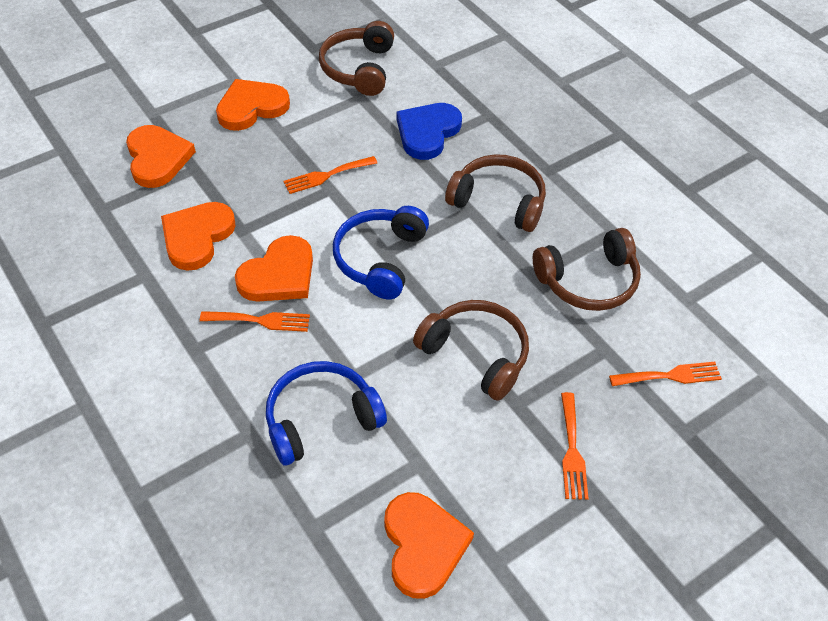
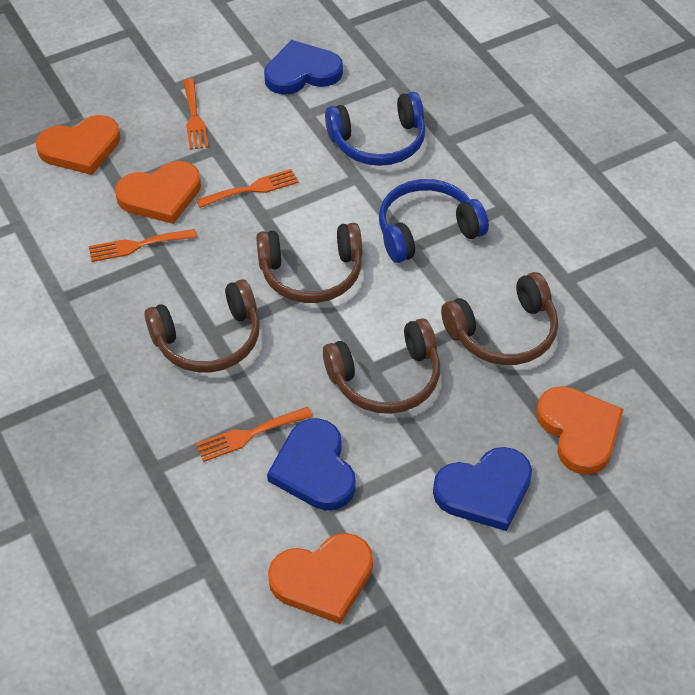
blue heart: [397,103,462,160] = 1 -> [264,40,343,95] [267,418,356,510] [433,447,532,531] = 3
orange heart: [126,125,196,188] [161,202,236,271] [216,79,290,131] [235,235,313,302] [384,492,474,599] = 5 -> [36,115,121,175] [115,161,201,224] [268,533,373,624] [536,386,624,475] = 4

